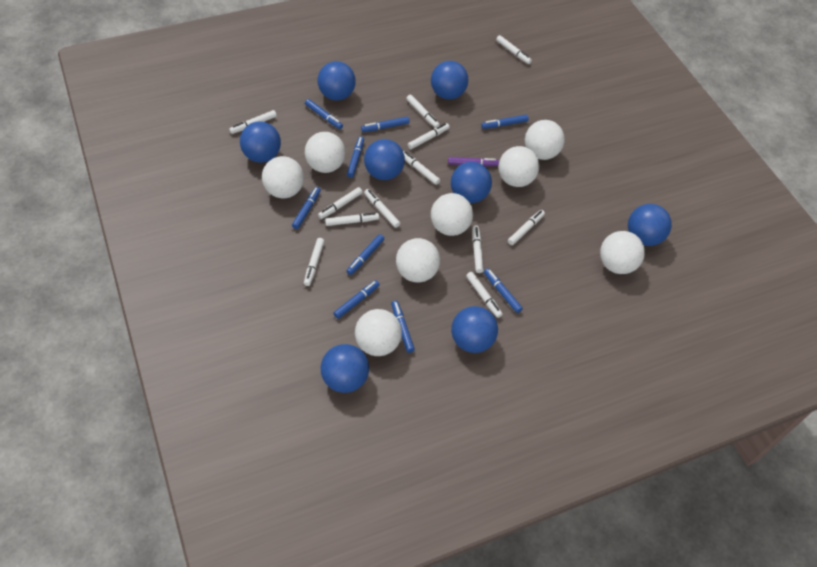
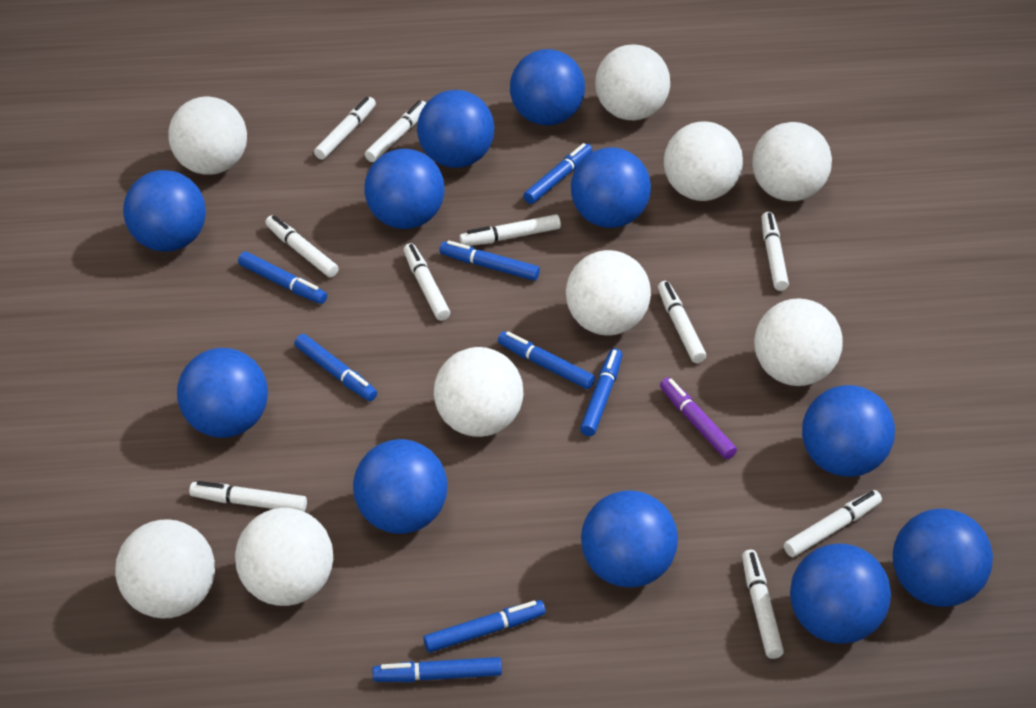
blue ball: [240,121,281,163] [318,61,356,100] [320,344,369,393] [364,139,405,180] [431,61,468,99] [451,162,492,203] [451,306,498,353] [628,204,672,246] = 8 -> [123,170,206,252] [177,348,268,438] [353,439,447,534] [364,149,445,229] [417,90,494,168] [510,49,585,126] [571,147,651,228] [581,490,678,588] [790,543,891,644] [802,385,895,477] [893,509,993,607] = 11
blue marker: [292,187,321,229] [305,99,343,129] [333,280,380,319] [347,137,364,178] [347,234,384,275] [361,117,410,132] [391,301,415,353] [481,115,529,129] [484,268,523,313] = 9 -> [238,252,327,304] [295,334,377,401] [373,657,502,682] [423,600,546,653] [439,240,540,281] [498,331,595,389] [523,143,592,204] [580,348,622,436] = 8
white ball: [262,156,304,198] [305,132,346,173] [355,309,402,356] [396,238,440,283] [431,193,473,236] [498,146,539,187] [525,120,565,160] [600,231,645,274] = 8 -> [115,519,215,618] [168,97,247,175] [235,508,333,606] [434,347,523,437] [566,250,651,335] [595,45,670,120] [664,122,743,201] [752,122,832,201] [754,298,843,386] = 9
white marker: [229,110,277,134] [304,238,325,286] [318,187,363,219] [325,213,379,226] [364,189,400,228] [403,151,440,185] [406,95,440,128] [408,123,450,149] [466,272,503,318] [472,225,484,273] [496,35,532,64] [508,210,545,245] = 12 -> [189,481,307,512] [265,215,339,277] [314,97,376,160] [365,100,426,162] [404,243,450,321] [459,215,561,246] [658,281,706,363] [742,550,784,659] [762,212,789,291] [784,490,882,557] = 10

